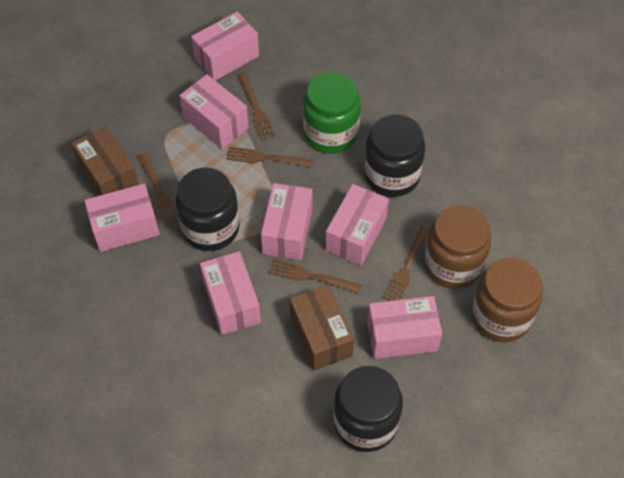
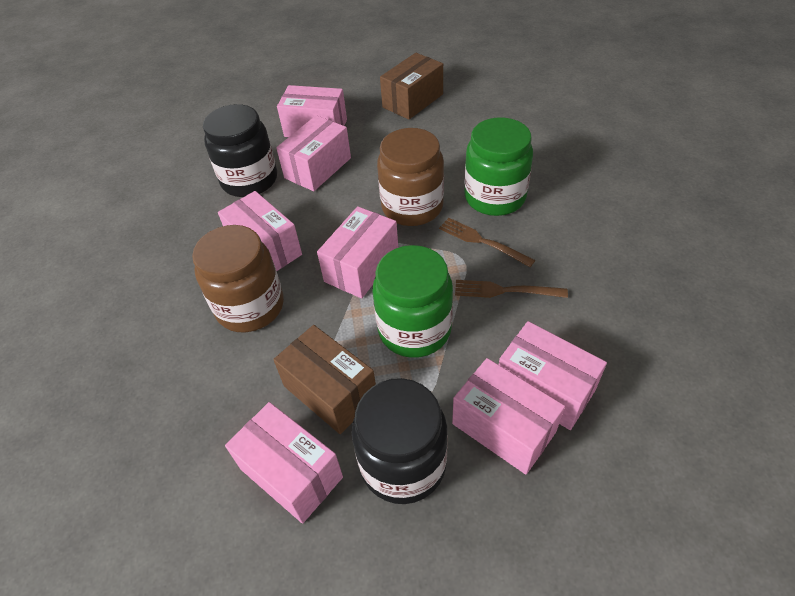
black jar: [176,167,240,251] [333,365,403,452] [364,114,425,197] = 3 -> [203,104,277,197] [352,378,448,504] = 2
brown fork: [137,153,178,225] [226,147,314,167] [238,72,275,140] [269,259,362,294] [383,225,430,301] = 5 -> [439,218,535,267] [455,280,568,298] = 2
green jar: [303,72,361,153] = 1 -> [373,245,453,358] [464,118,533,216] = 2

